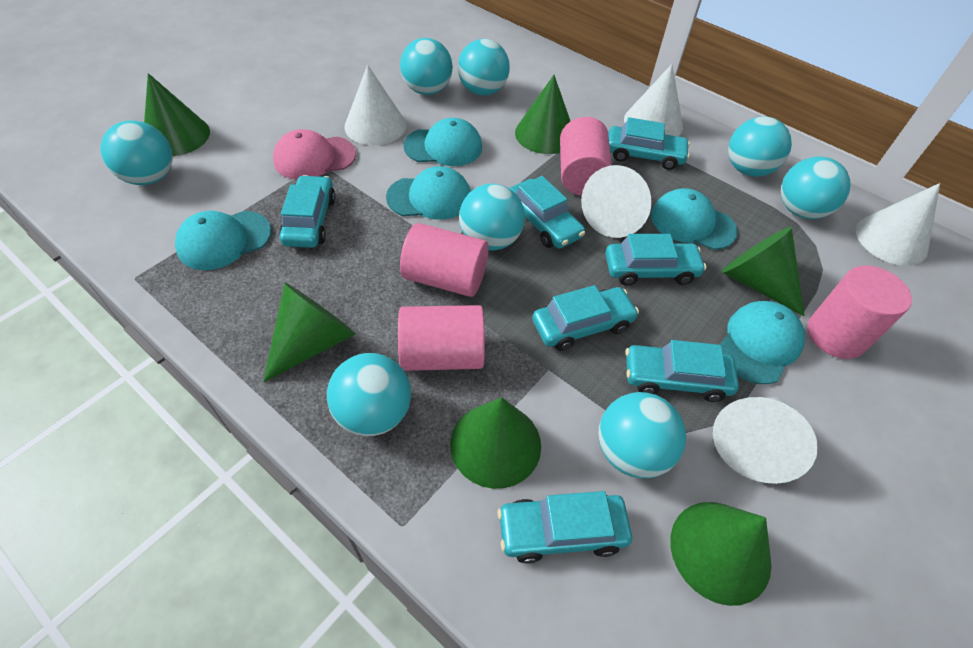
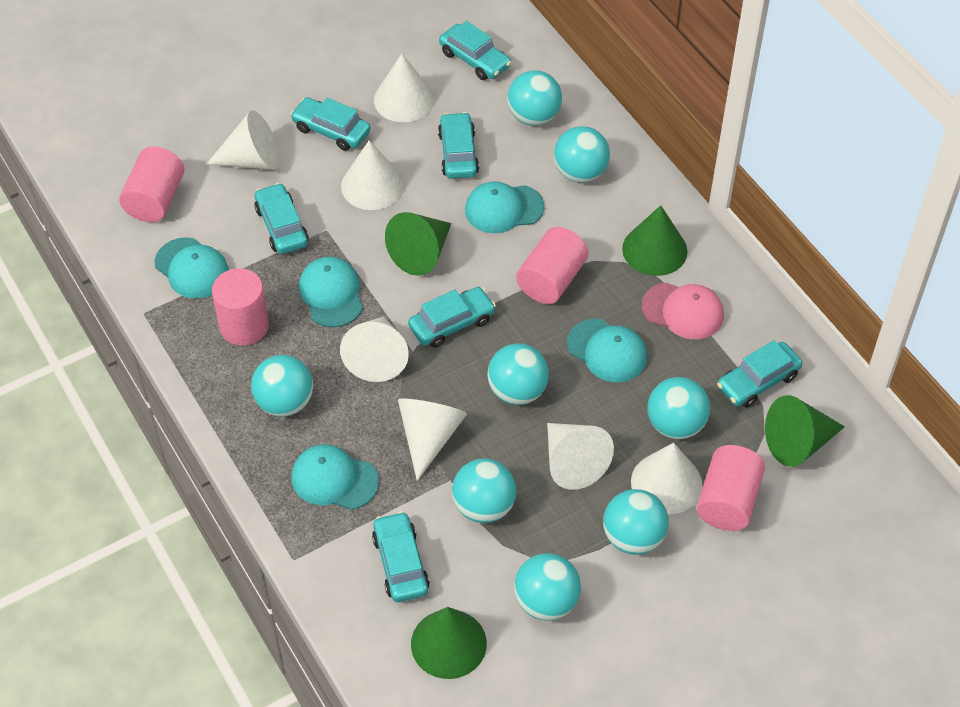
green cone: [144,73,210,156] [263,283,356,382] [450,397,541,489] [515,75,570,154] [670,502,772,606] [721,227,804,316] = 6 -> [385,212,451,276] [411,607,487,679] [622,205,687,276] [765,395,845,467] = 4
white cone: [344,65,406,145] [581,165,651,238] [624,64,683,136] [713,397,818,484] [856,183,940,266] = 5 -> [206,110,280,170] [340,317,409,382] [341,140,404,210] [374,53,435,122] [398,399,467,481] [547,423,614,490] [631,443,703,514] = 7

